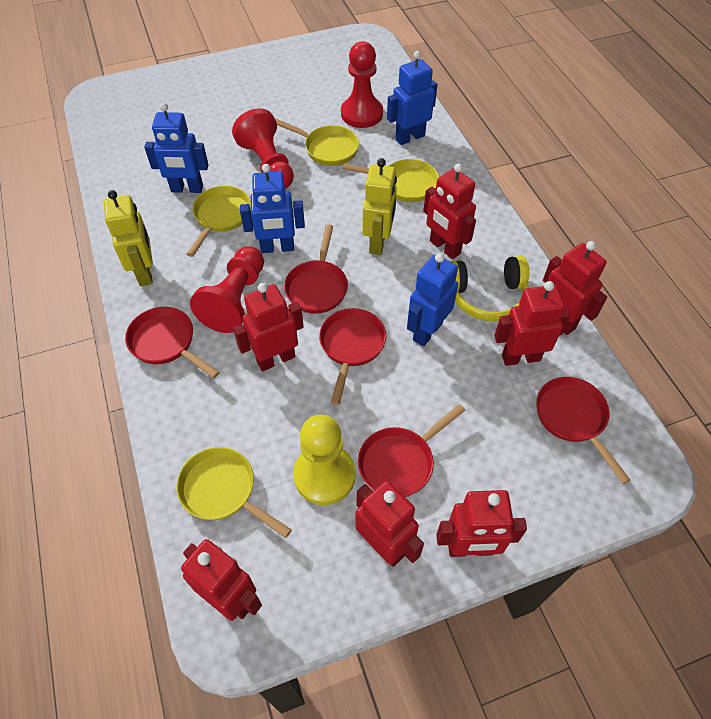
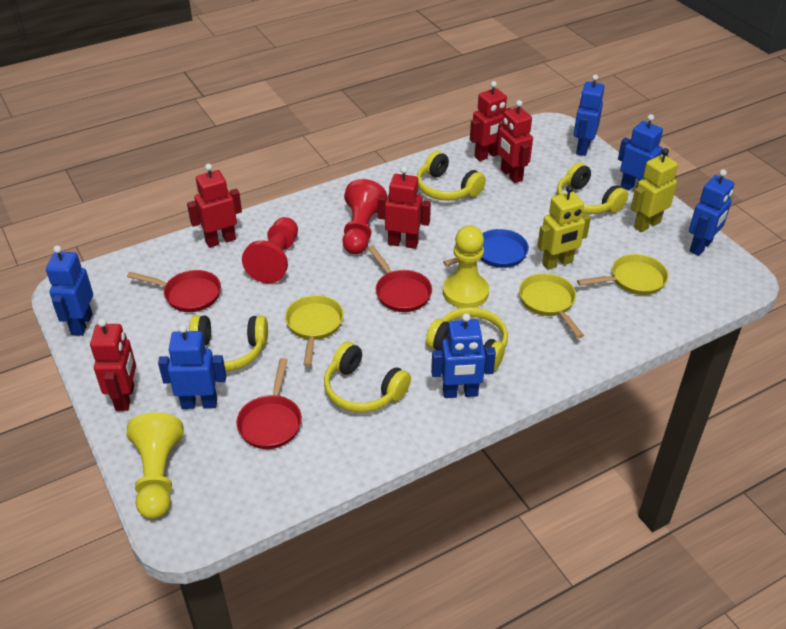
blue pan: none = 0 -> [443,229,529,268] = 1
blue robot: [144,103,209,193] [240,164,305,253] [387,51,437,145] [407,253,458,347] = 4 -> [46,245,93,336] [158,324,226,409] [431,313,496,398] [574,74,604,156] [618,114,669,191] [689,169,734,256] = 6
red pan: [125,307,220,378] [284,224,348,314] [319,308,386,405] [358,404,465,497] [536,377,630,484] = 5 -> [127,270,221,312] [236,358,302,449] [368,246,432,312] = 3
red pawn: [190,246,264,333] [232,108,294,189] [341,41,383,128] = 3 -> [242,217,298,283] [342,179,387,254] = 2
red robot: [181,539,262,621] [233,283,304,371] [356,481,424,567] [423,163,476,259] [436,490,527,557] [494,281,571,366] [543,241,607,335] = 7 -> [90,318,136,411] [187,164,242,248] [378,166,431,249] [470,81,511,161] [497,100,533,183] = 5
yellow headphones: [450,256,529,321] = 1 -> [189,315,268,371] [324,342,411,413] [417,151,486,201] [426,307,508,372] [557,163,628,214] = 5
yellow pan: [176,447,292,538] [187,186,251,257] [275,119,359,166] [343,159,439,202] = 4 -> [285,295,344,367] [519,273,584,338] [577,254,669,295] = 3
yellow pawn: [293,415,356,505] = 1 -> [126,412,183,519] [443,226,489,308] = 2

